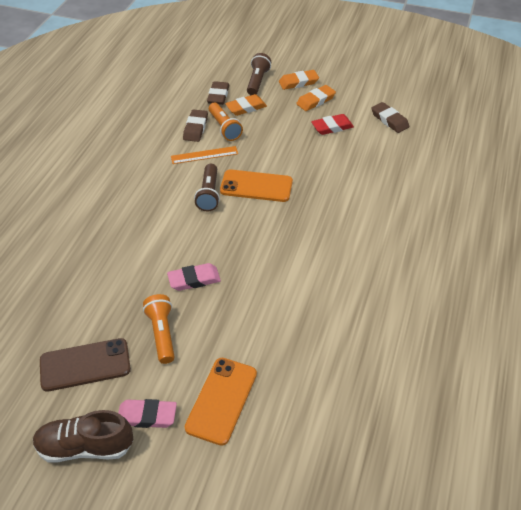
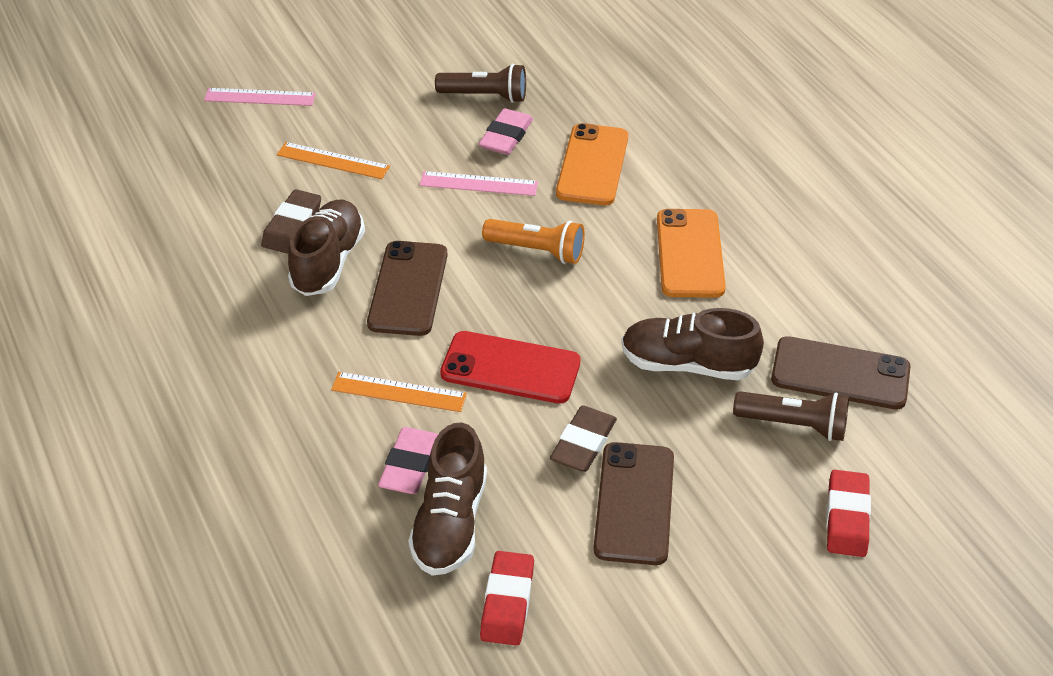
brown eraser: [183,109,208,142] [207,81,229,105] [371,102,409,133] = 3 -> [261,189,321,254] [550,405,617,472] = 2
brown phone: [40,338,131,392] = 1 -> [367,241,448,336] [594,442,674,565] [771,336,911,410] = 3
brown shoe: [33,410,133,463] = 1 -> [288,200,365,296] [408,423,487,576] [621,308,764,380] = 3
orange eraser: [225,94,267,116] [279,70,319,90] [296,85,336,111] = 3 -> none = 0
orange flashlight: [143,294,175,364] [209,103,243,141] = 2 -> [482,219,585,264] = 1
orange ruler: [171,146,238,164] = 1 -> [277,142,390,179] [331,372,467,412] = 2
pink ruler: none = 0 -> [204,88,316,106] [420,171,538,196] = 2
red eraser: [311,114,354,135] = 1 -> [480,551,534,646] [826,470,871,557] = 2
red phone: none = 0 -> [440,331,581,404] = 1

